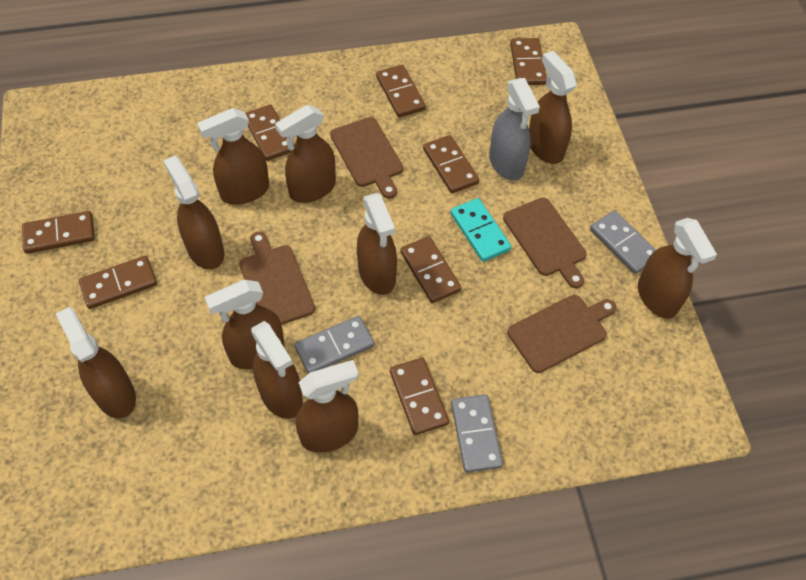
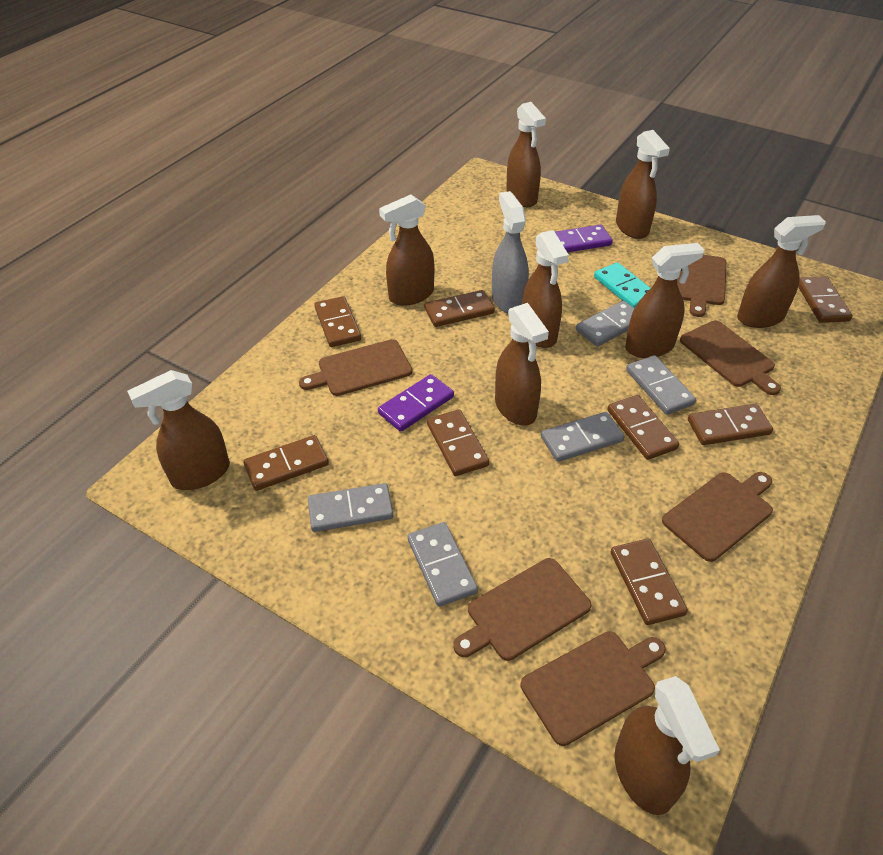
brown cutting board: [239,231,315,325] [330,117,403,199] [503,197,587,288] [507,295,616,373] = 4 -> [299,339,412,396] [454,558,592,661] [521,631,666,746] [662,472,773,562] [677,255,726,317] [680,320,781,395] = 6
brown spray bottle: [56,307,136,419] [163,156,224,270] [197,108,269,205] [205,280,284,369] [251,321,303,419] [275,105,336,203] [296,360,358,453] [357,193,397,295] [529,51,577,164] [638,218,717,319] = 10 -> [127,370,230,490] [379,194,434,306] [495,303,549,426] [506,102,546,207] [522,230,569,348] [614,676,720,815] [616,130,670,239] [625,243,704,358] [737,215,826,328] = 9
grey domino: [294,316,374,374] [451,394,503,473] [590,210,656,274] = 3 -> [308,483,393,532] [407,522,478,607] [541,412,624,462] [576,301,635,347] [626,355,696,415] = 5
purple domino: none = 0 -> [378,374,454,432] [555,225,612,252] = 2

